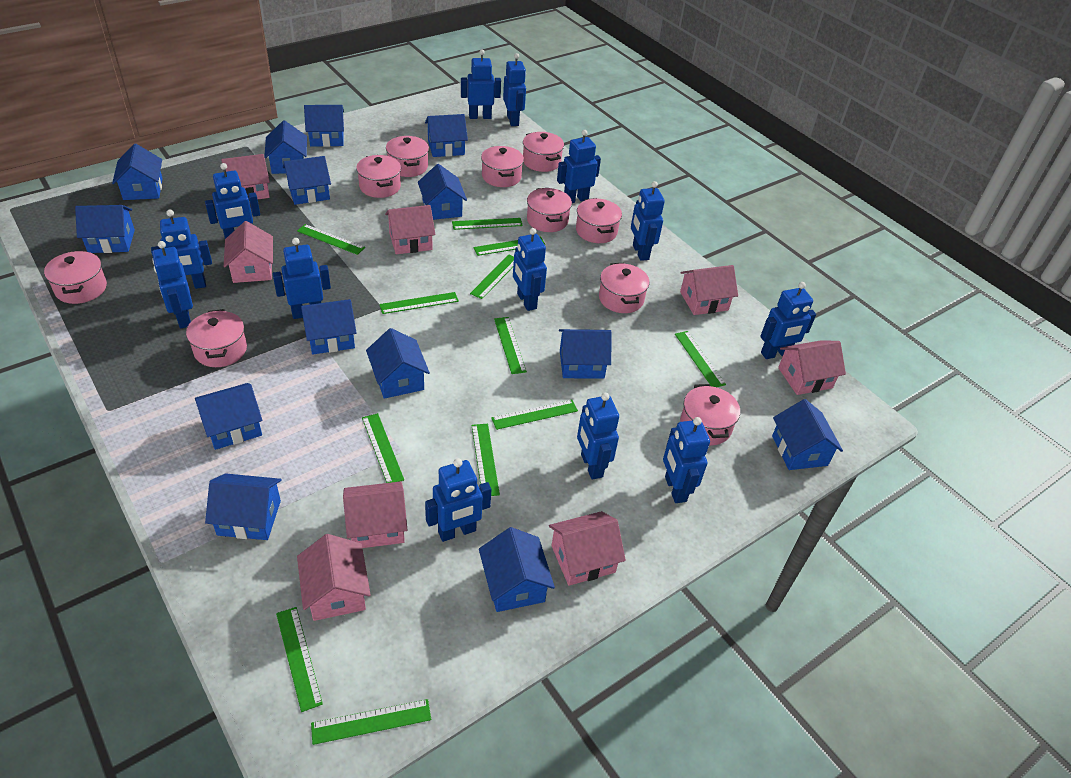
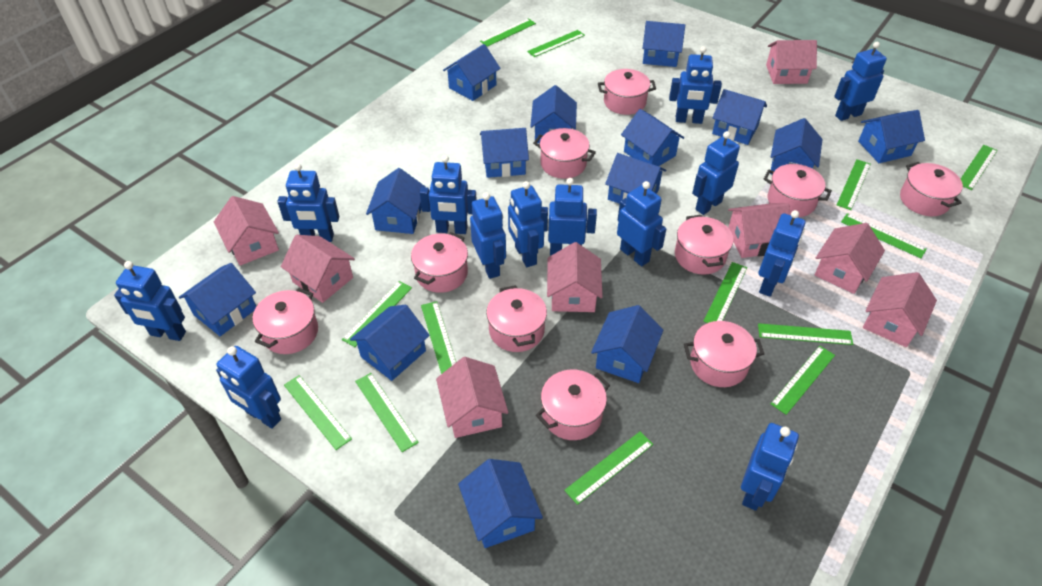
green ruler: [276,607,323,712] [297,224,365,255] [311,699,431,745] [362,413,404,483] [379,292,459,314] [452,218,523,230] [470,255,514,299] [471,424,500,496] [474,236,545,256] [491,400,578,430] [494,317,527,374] [675,331,726,387] = 12 -> [284,375,352,450] [342,281,412,347] [355,373,419,452] [421,301,456,374] [480,18,536,47] [527,30,585,57] [564,431,653,505] [703,262,747,323] [758,323,853,345] [771,346,835,415] [837,159,871,210] [841,213,927,258] [961,145,998,190] = 13

